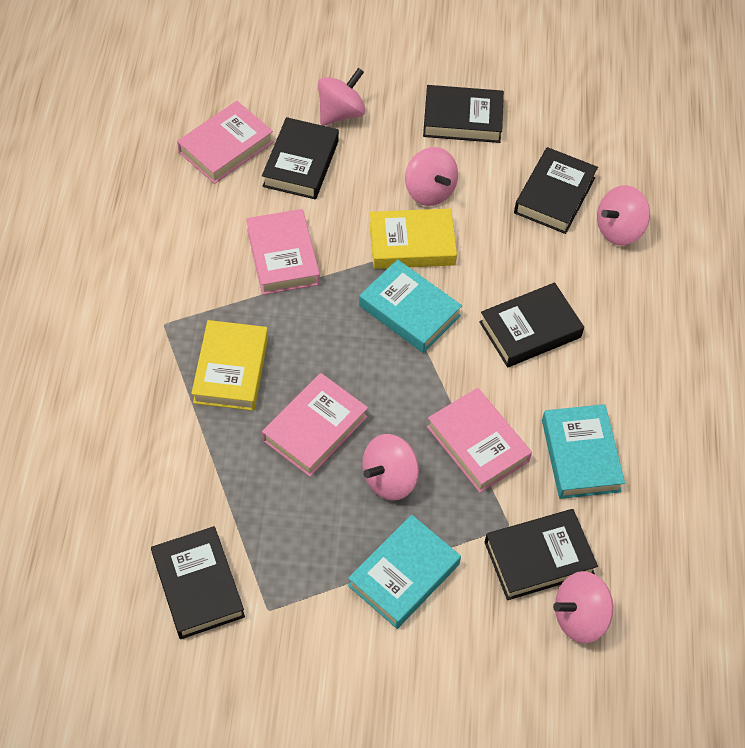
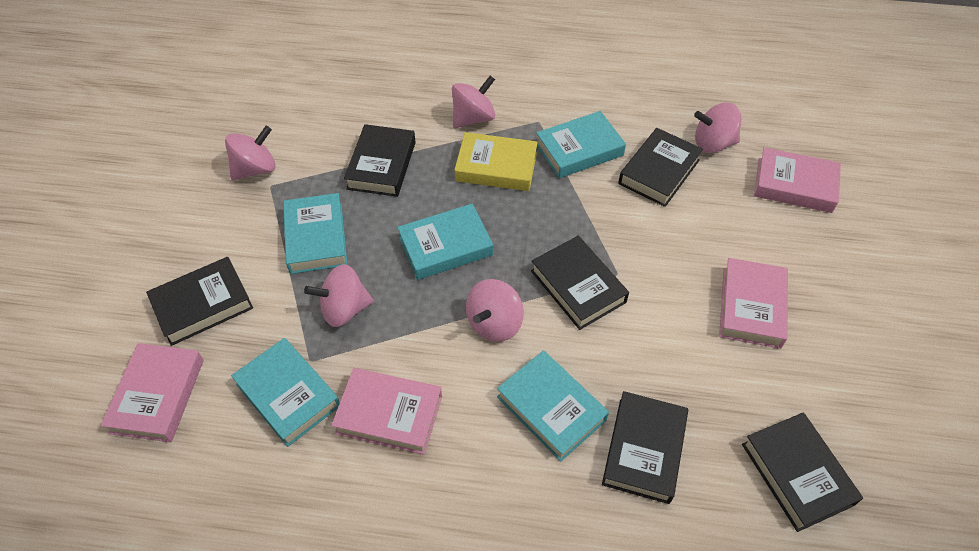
turquoise book: [348,515,461,629] [359,259,462,353] [542,404,625,499] = 3 -> [231,338,340,447] [283,193,348,274] [397,204,493,280] [497,350,609,462] [536,111,626,178] = 5
yellow book: [191,320,268,411] [370,208,457,269] = 2 -> [455,132,538,191] = 1

